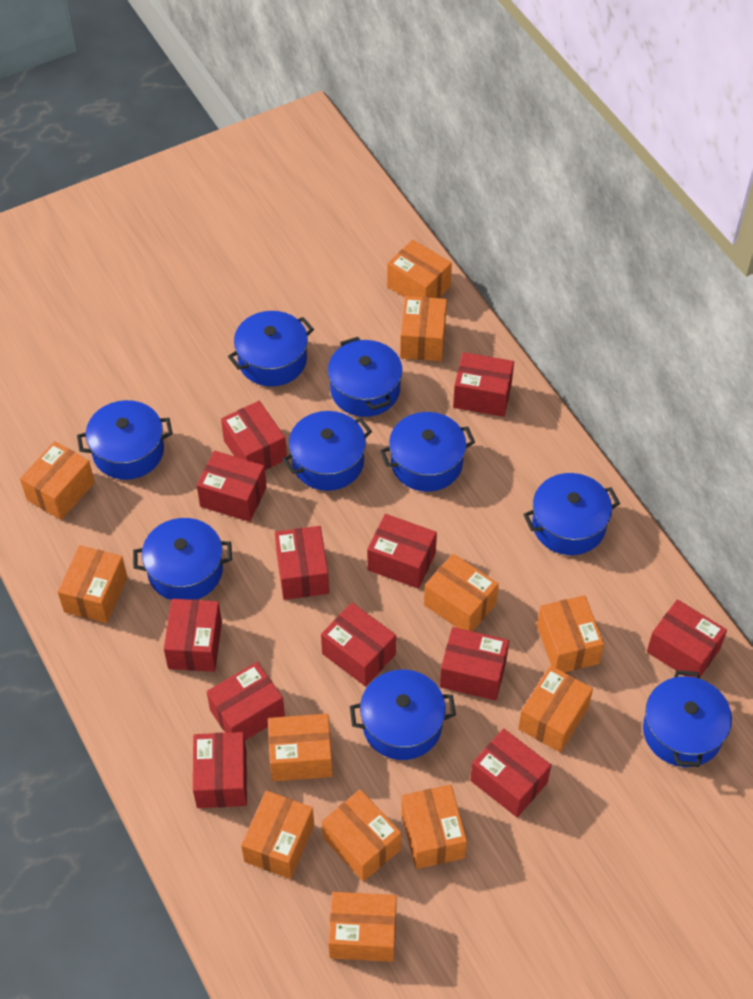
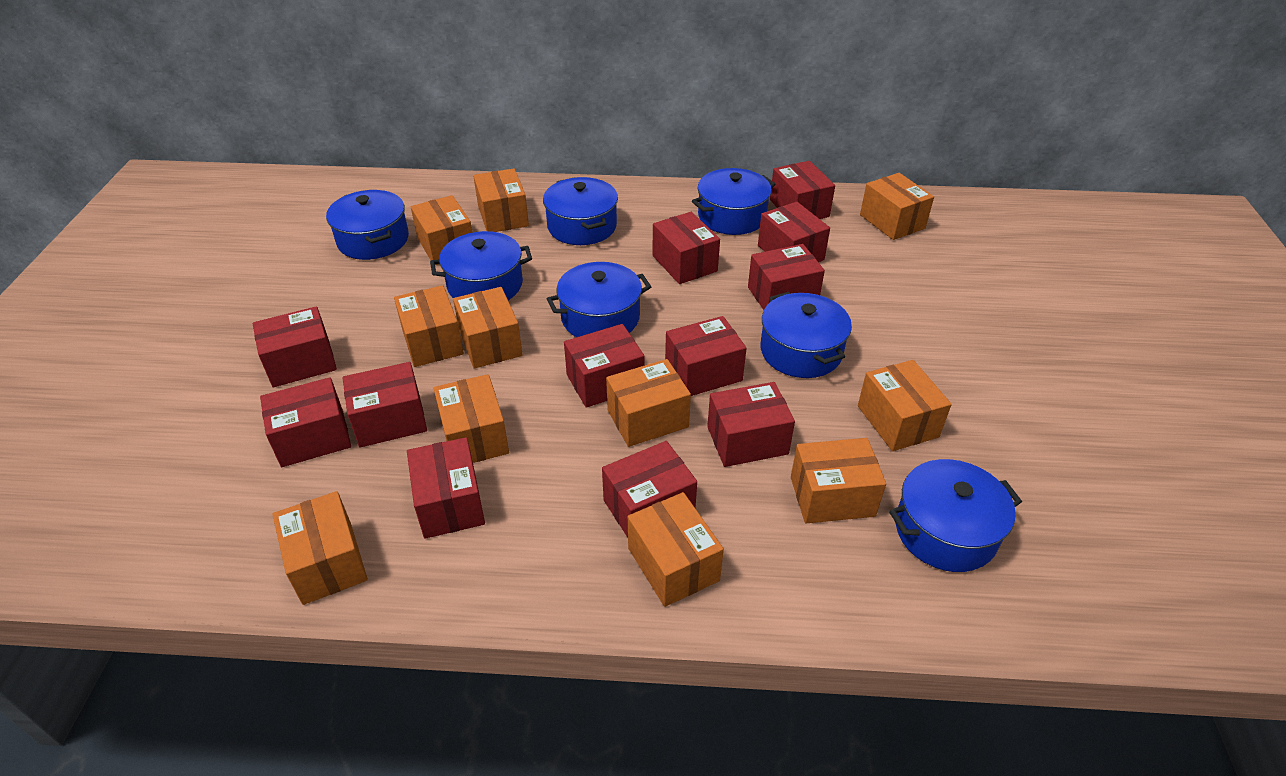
blue pot: [77,400,173,480] [133,518,232,600] [228,311,314,386] [282,411,372,491] [328,337,403,417] [350,670,456,760] [380,412,475,492] [523,473,620,555] [643,670,732,767] = 9 -> [326,190,409,260] [430,231,532,300] [543,177,618,245] [547,262,651,337] [692,168,776,235] [761,292,852,378] [889,459,1022,572] = 7
orange box: [20,441,95,520] [57,545,127,623] [241,790,314,879] [268,714,333,781] [322,789,402,882] [328,892,397,962] [387,240,452,298] [400,296,447,361] [401,785,467,869] [424,554,499,632] [518,665,593,752] [537,595,604,672] = 12 -> [273,491,368,605] [394,285,464,367] [411,195,472,265] [434,374,509,463] [453,287,523,368] [473,168,529,232] [606,359,691,447] [628,492,724,607] [791,438,886,523] [858,360,952,451] [860,173,934,240] = 11

